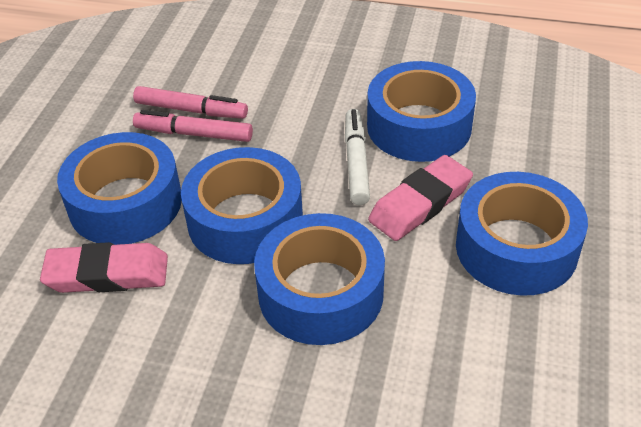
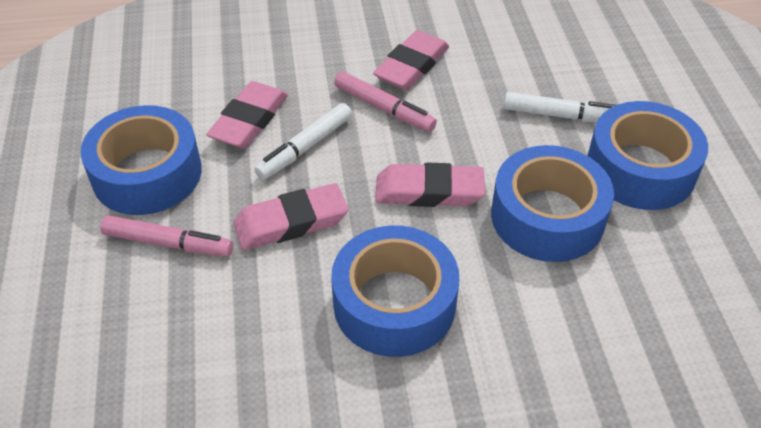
blue tape: [57,132,182,245] [181,147,303,264] [254,213,385,345] [367,61,476,162] [456,172,588,296] = 5 -> [80,105,202,215] [331,226,459,357] [491,145,614,262] [587,101,708,210] = 4
pink eraser: [40,242,168,293] [368,155,473,241] = 2 -> [206,81,288,149] [233,183,348,250] [373,30,449,90] [375,163,485,207] = 4
white marker: [345,109,370,205] = 1 -> [254,103,352,180] [504,92,616,123] = 2

